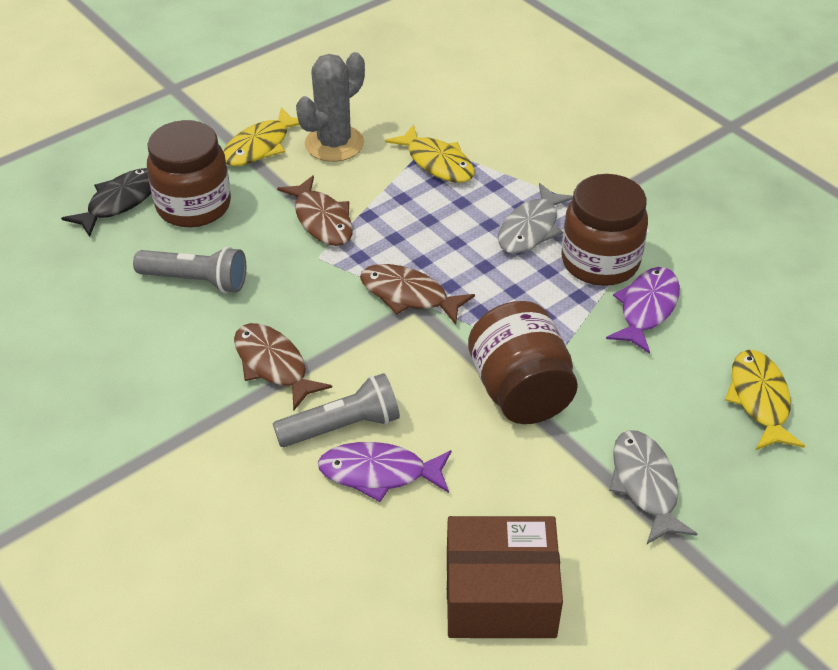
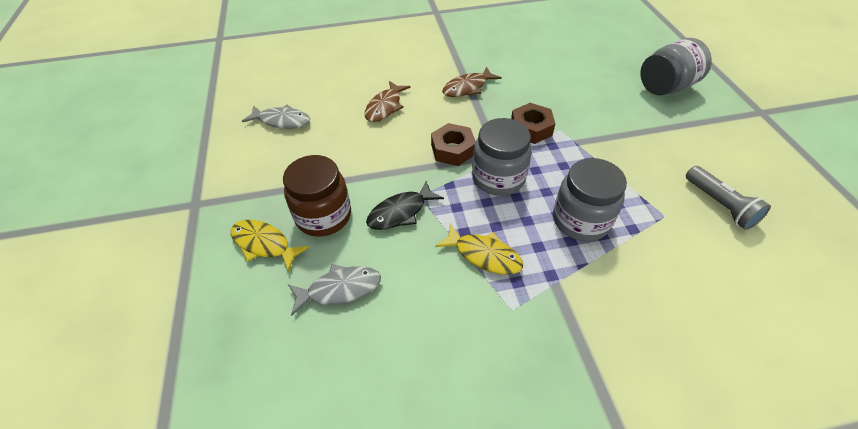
brown box: [447,516,563,638] = 1 -> none = 0
brown fish: [234,323,332,411] [277,175,353,246] [360,264,475,325] = 3 -> [365,81,411,122] [442,67,502,97] = 2
brown jar: [147,120,231,227] [468,301,578,424] [561,174,648,286] = 3 -> [283,155,351,237] = 1
brown nut: none = 0 -> [431,123,476,166] [511,103,555,144] = 2
grey cactus: [296,52,365,162] = 1 -> none = 0
grey flashlight: [133,246,246,293] [273,373,400,447] = 2 -> [686,166,771,230] = 1
grey jar: none = 0 -> [472,118,532,196] [553,158,627,241] [640,38,712,95] = 3
purple fish: [318,442,451,502] [606,267,680,354] = 2 -> none = 0
yellow fish: [223,107,300,166] [385,124,475,183] [725,350,805,450] = 3 -> [231,220,310,272] [435,223,523,275] = 2

